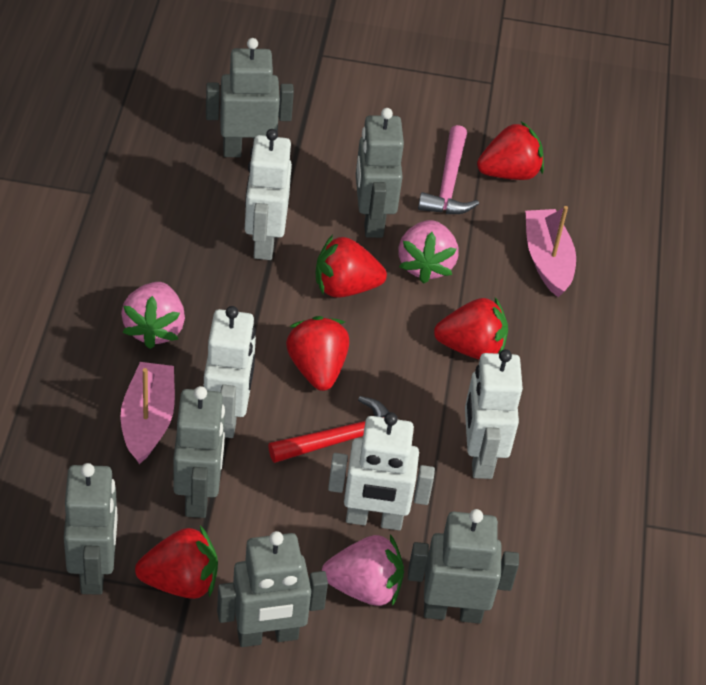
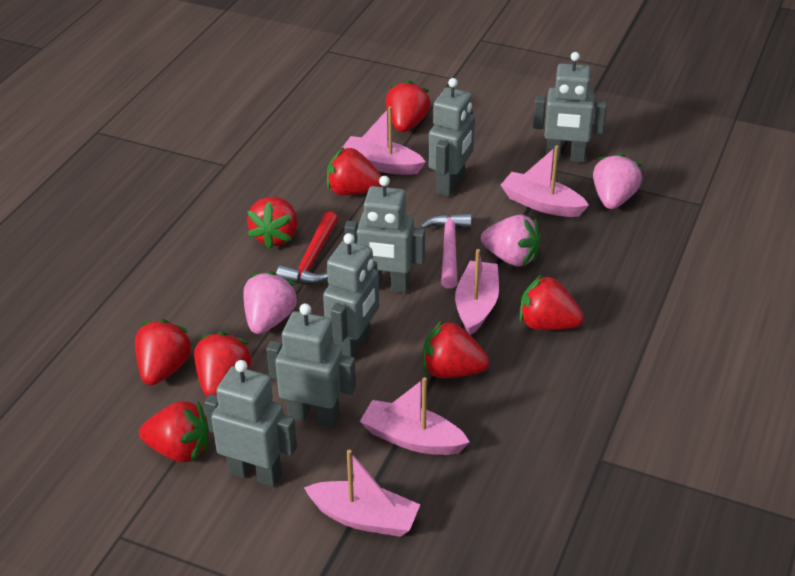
pink boat: [120,362,175,464] [525,206,576,297] = 2 -> [304,450,420,537] [342,106,426,175] [360,377,470,455] [455,249,499,335] [501,145,589,217] = 5
red strawberry: [135,526,218,599] [286,316,349,391] [316,235,387,298] [434,297,508,360] [477,121,544,180] = 5 -> [135,319,194,385] [139,401,209,462] [194,331,253,397] [247,197,298,249] [327,147,382,196] [386,80,431,132] [423,320,489,378] [520,274,584,330] = 8
white robot: [204,306,256,438] [245,129,292,260] [328,412,435,530] [465,349,523,479] = 4 -> none = 0

